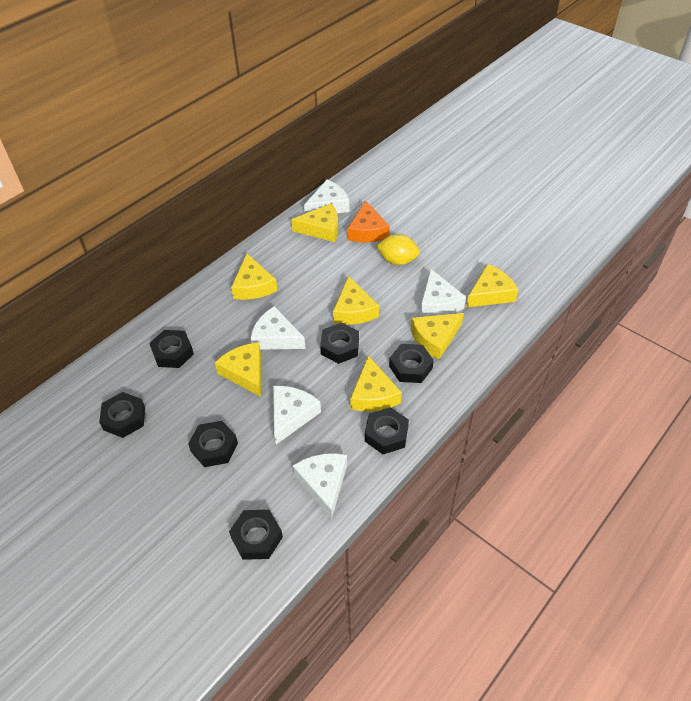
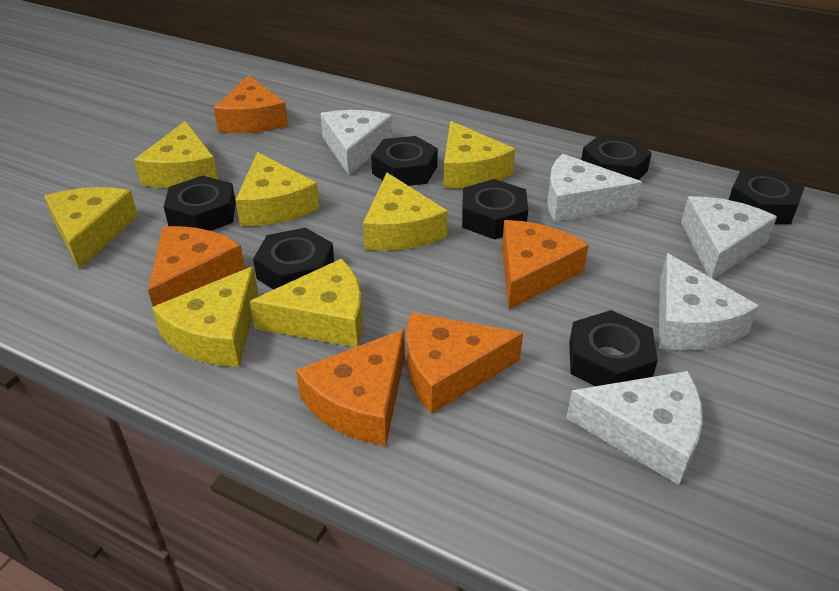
orange cheese: [348,200,390,243] = 1 -> [148,226,245,307] [214,75,288,133] [296,329,405,446] [407,312,523,414] [502,220,589,310] = 5
yellow lemon: [376,234,420,265] = 1 -> none = 0

